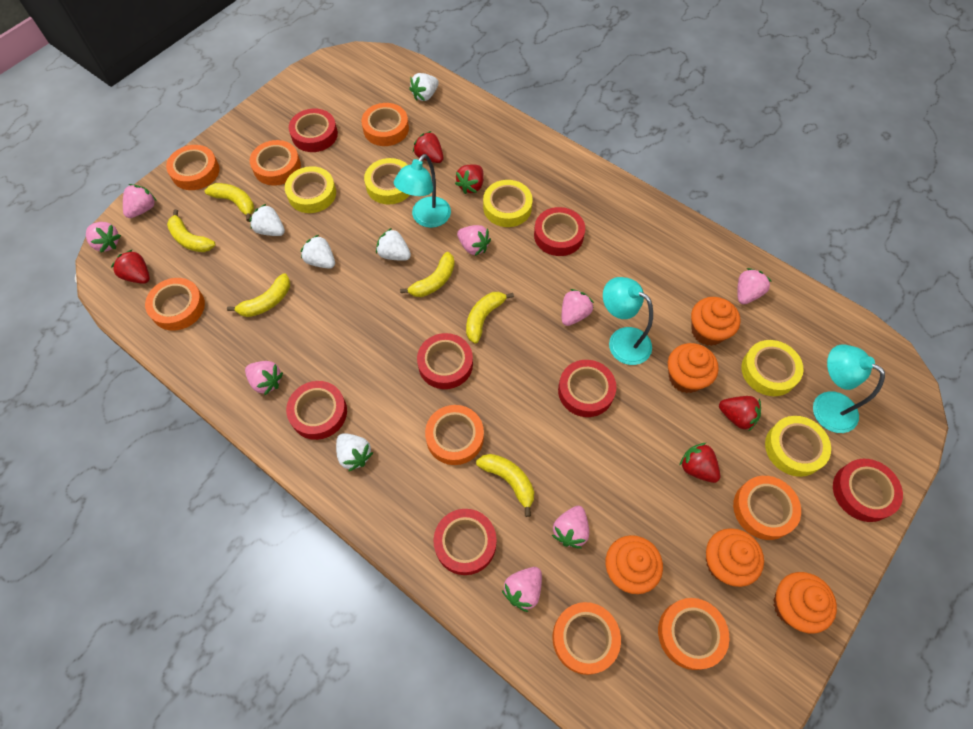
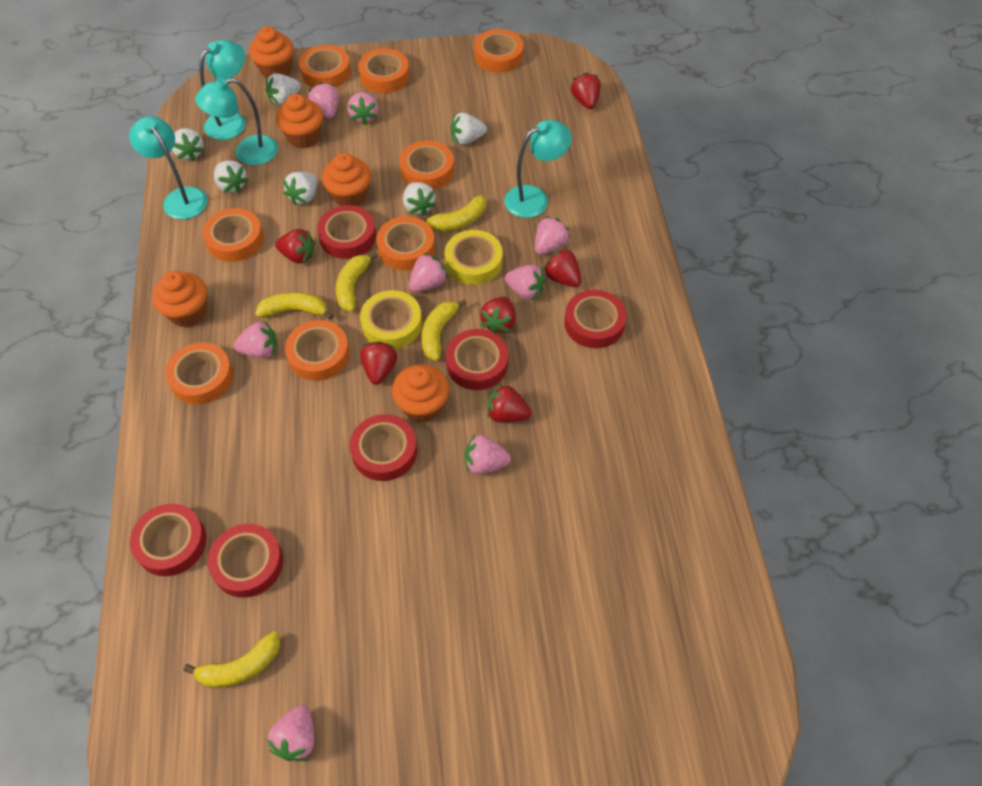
red strawberry: [111,249,150,284] [413,131,443,163] [455,164,484,194] [679,443,720,483] [719,396,761,431] = 5 -> [275,229,315,263] [360,341,397,385] [480,297,516,334] [487,383,532,423] [543,248,581,287] [571,72,601,109] = 6
red tape: [286,381,347,440] [289,108,338,152] [417,333,473,389] [433,509,497,575] [534,207,585,256] [558,360,617,417] [833,459,903,522] = 7 -> [130,504,206,576] [208,524,283,598] [317,205,376,259] [350,414,417,481] [446,329,508,390] [564,290,626,348] = 6
turquoise lamp: [394,154,451,228] [603,277,653,365] [813,344,885,433] = 3 -> [129,116,208,219] [195,78,278,165] [200,40,246,140] [504,120,572,218] = 4
white strawberry: [249,204,285,236] [301,235,335,269] [336,433,373,472] [376,228,411,261] [409,73,439,101] = 5 -> [172,128,204,161] [214,160,248,193] [266,73,301,105] [283,172,317,205] [403,182,436,216] [451,112,487,145] = 6
yellow banana: [167,209,216,252] [205,183,254,222] [227,273,290,317] [400,252,455,297] [466,292,514,344] [476,454,534,517] = 6 -> [183,631,280,688] [255,292,333,320] [336,252,378,312] [419,195,486,232] [421,299,467,361] = 5
yellow tape: [285,166,336,213] [364,158,410,205] [483,180,533,227] [741,340,803,396] [765,416,831,477] = 5 -> [360,290,422,349] [445,230,503,285] = 2

